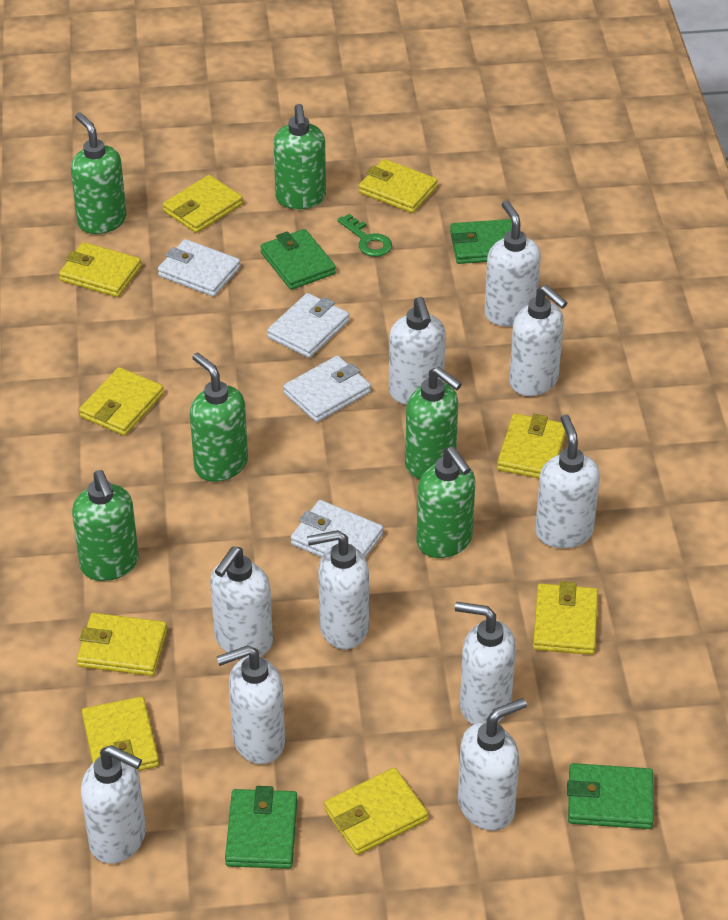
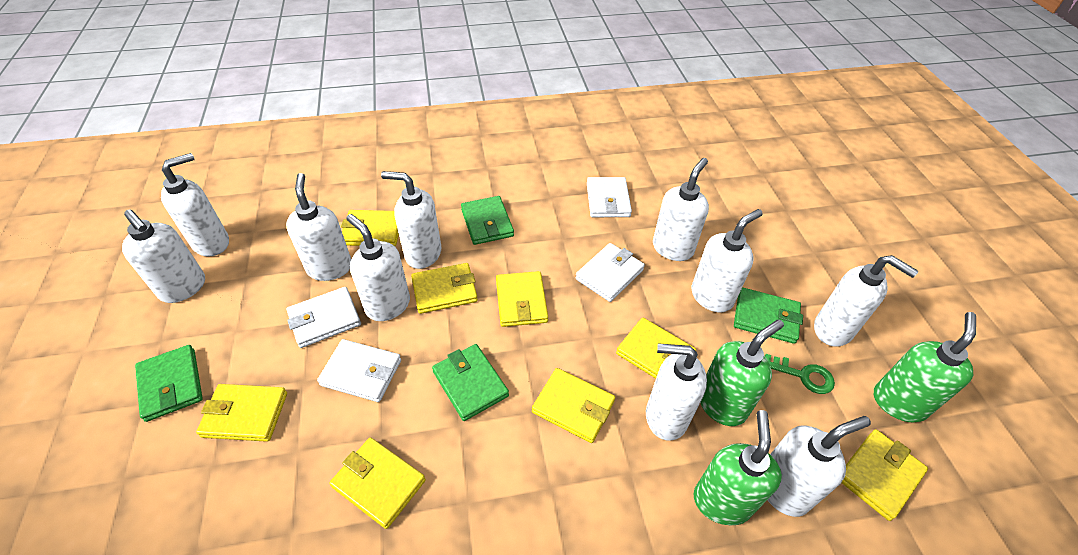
green soap dispenser: [71,112,127,234] [72,470,139,581] [190,353,248,482] [274,104,326,209] [405,366,462,479] [416,447,475,558] = 6 -> [694,410,782,525] [700,320,784,426] [874,312,976,423] = 3
yellow wallet: [59,242,142,297] [77,613,167,676] [79,367,164,436] [82,696,159,771] [163,175,243,233] [324,768,428,855] [359,159,438,213] [497,413,566,479] [533,581,598,655] = 9 -> [196,384,287,442] [330,438,426,529] [341,210,399,246] [411,263,478,314] [496,271,548,327] [532,368,615,443] [616,318,696,379] [841,429,928,521] = 8

